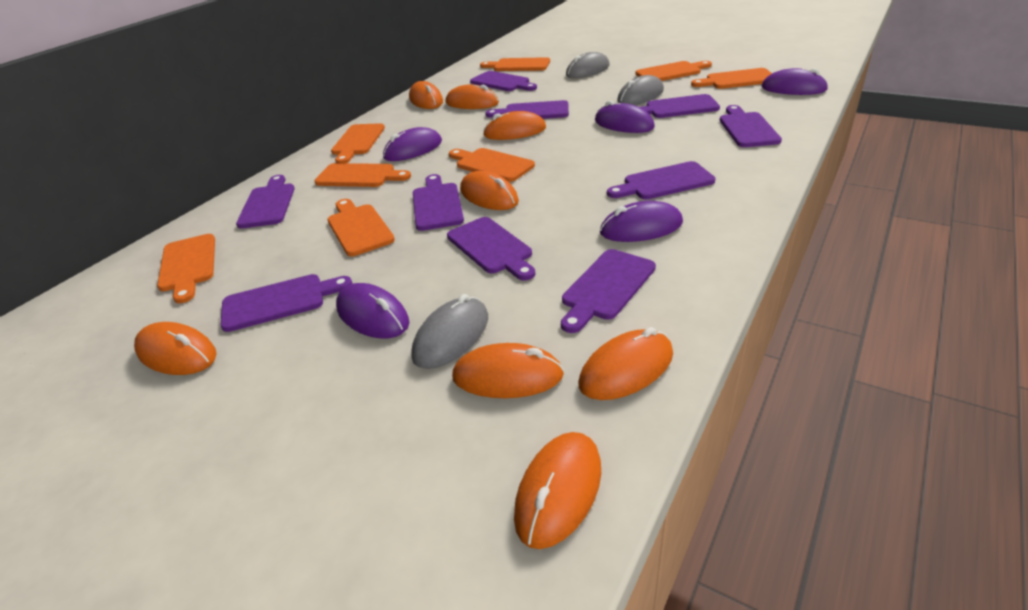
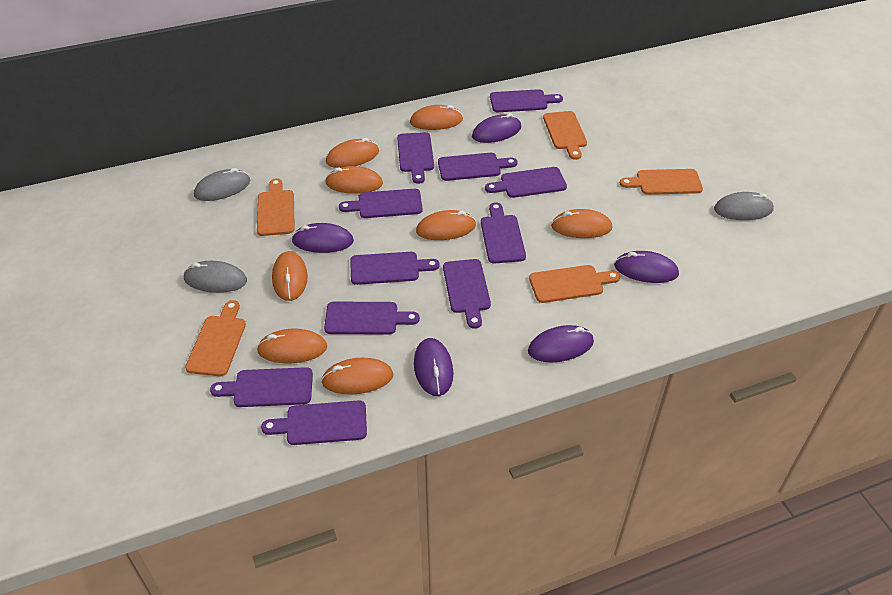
orange cutting board: [157,234,215,303] [315,163,411,187] [328,199,395,256] [331,123,385,163] [449,148,535,182] [480,57,550,71] [635,61,712,81] [691,68,772,89] = 8 -> [185,300,246,376] [257,178,295,236] [529,265,620,303] [543,111,587,160] [620,169,703,195] = 5
purple cutting board: [221,274,352,332] [236,175,295,229] [413,174,464,231] [447,217,535,281] [470,71,537,91] [485,100,569,119] [561,249,656,333] [607,161,716,199] [640,94,720,118] [720,105,782,147] = 10 -> [210,367,313,407] [261,400,367,445] [324,302,420,335] [339,189,423,218] [350,252,440,285] [397,132,434,184] [438,153,517,181] [443,259,491,329] [481,202,526,263] [485,167,567,198] [490,89,563,112] = 11

